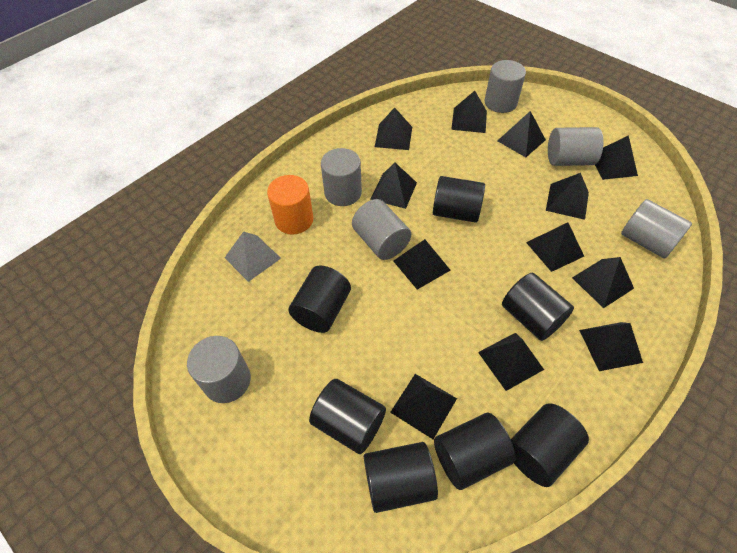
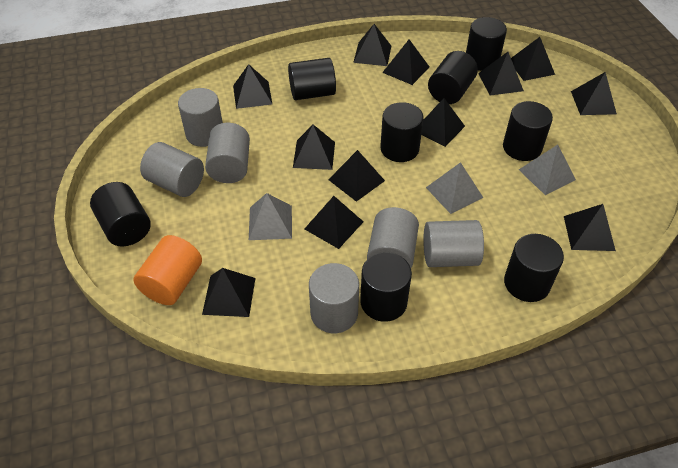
black cylinder: [288,265,351,333] [309,379,386,454] [364,442,438,513] [433,176,485,223] [434,413,516,490] [502,273,574,341] [511,403,589,487] = 7 -> [90,182,151,246] [288,58,336,100] [360,252,412,322] [380,102,424,162] [428,51,478,104] [466,17,507,71] [503,101,553,161] [504,234,564,302] = 8
grey pyramid: [225,231,281,282] = 1 -> [249,193,292,240] [426,162,483,214] [519,145,576,195] = 3

